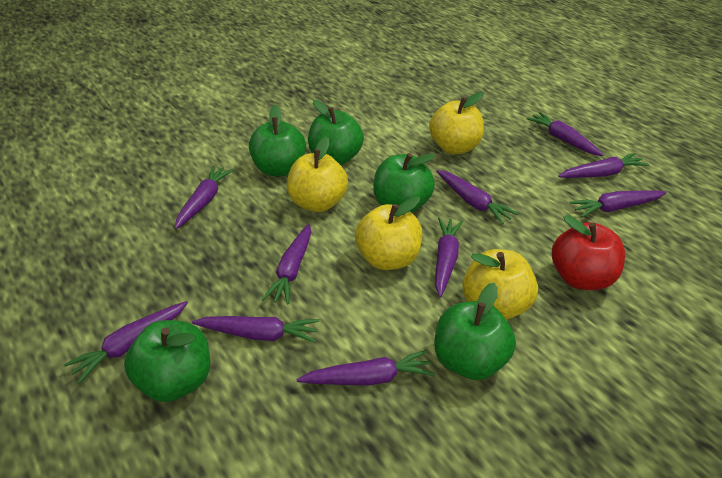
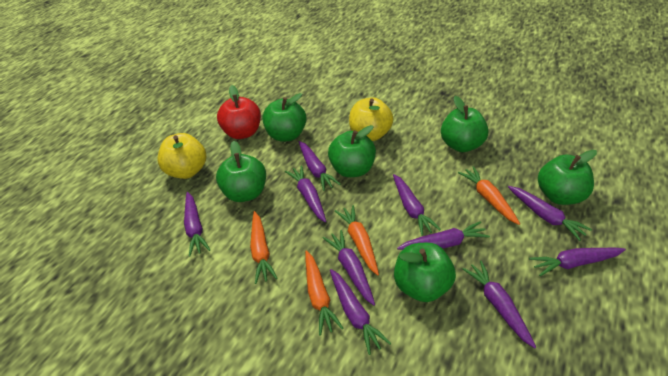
green apple: [124,320,210,402] [249,105,306,176] [308,100,364,165] [373,153,435,213] [435,283,516,380] = 5 -> [216,141,266,202] [262,93,306,141] [328,125,376,177] [394,243,456,302] [441,96,489,152] [538,150,597,205] = 6
orange carrot: none = 0 -> [250,211,278,284] [305,250,343,336] [335,205,379,276] [458,166,520,225] = 4
yellow apple: [287,136,348,212] [355,196,422,270] [429,92,484,154] [462,249,538,320] = 4 -> [157,133,206,179] [349,97,393,141] = 2

